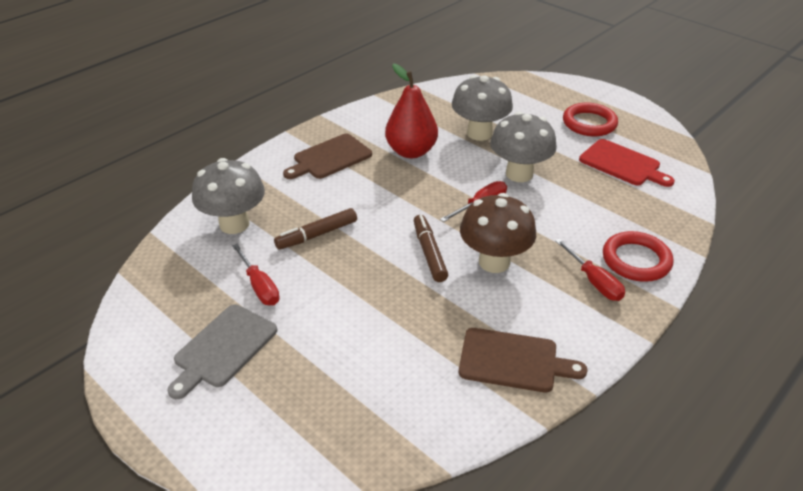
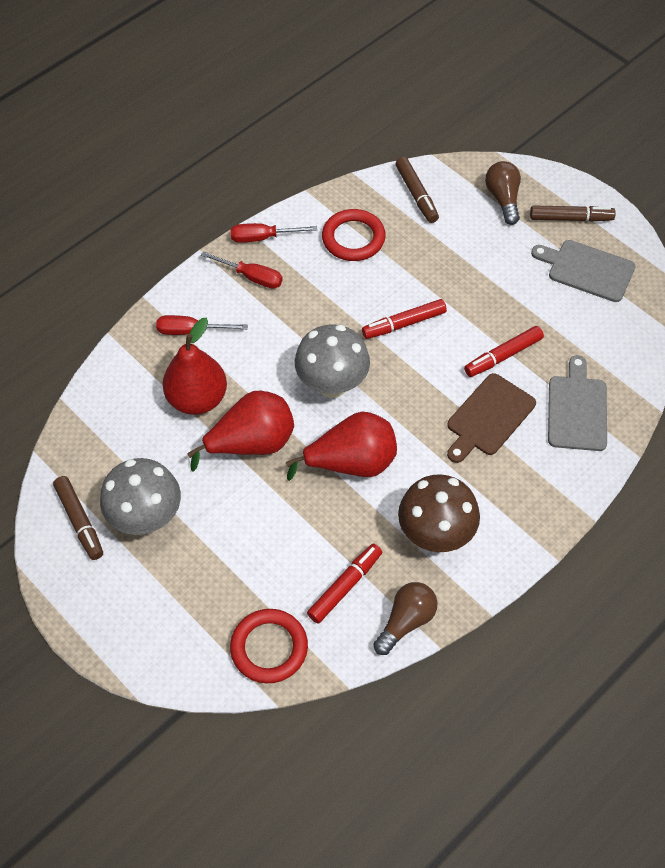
brown cutting board: [283,134,372,179] [459,328,588,392] = 2 -> [447,373,536,463] = 1
brown light bulb: none = 0 -> [373,582,437,655] [485,161,521,225] = 2
brown marker: [274,208,357,250] [414,215,448,282] = 2 -> [53,476,103,560] [395,157,439,223] [530,205,616,222] = 3
grey cutting board: [167,305,277,399] = 1 -> [531,240,636,302] [548,355,607,451] = 2
grey mushroom: [192,158,265,234] [452,75,513,141] [490,111,557,182] = 3 -> [100,458,181,535] [295,324,370,398] = 2
red cutting board: [579,139,675,187] = 1 -> none = 0
red marker: none = 0 -> [307,544,382,624] [362,299,447,339] [464,326,544,377] = 3
red pear: [385,64,438,158] = 1 -> [163,318,227,415] [187,391,294,472] [286,412,397,481] = 3

